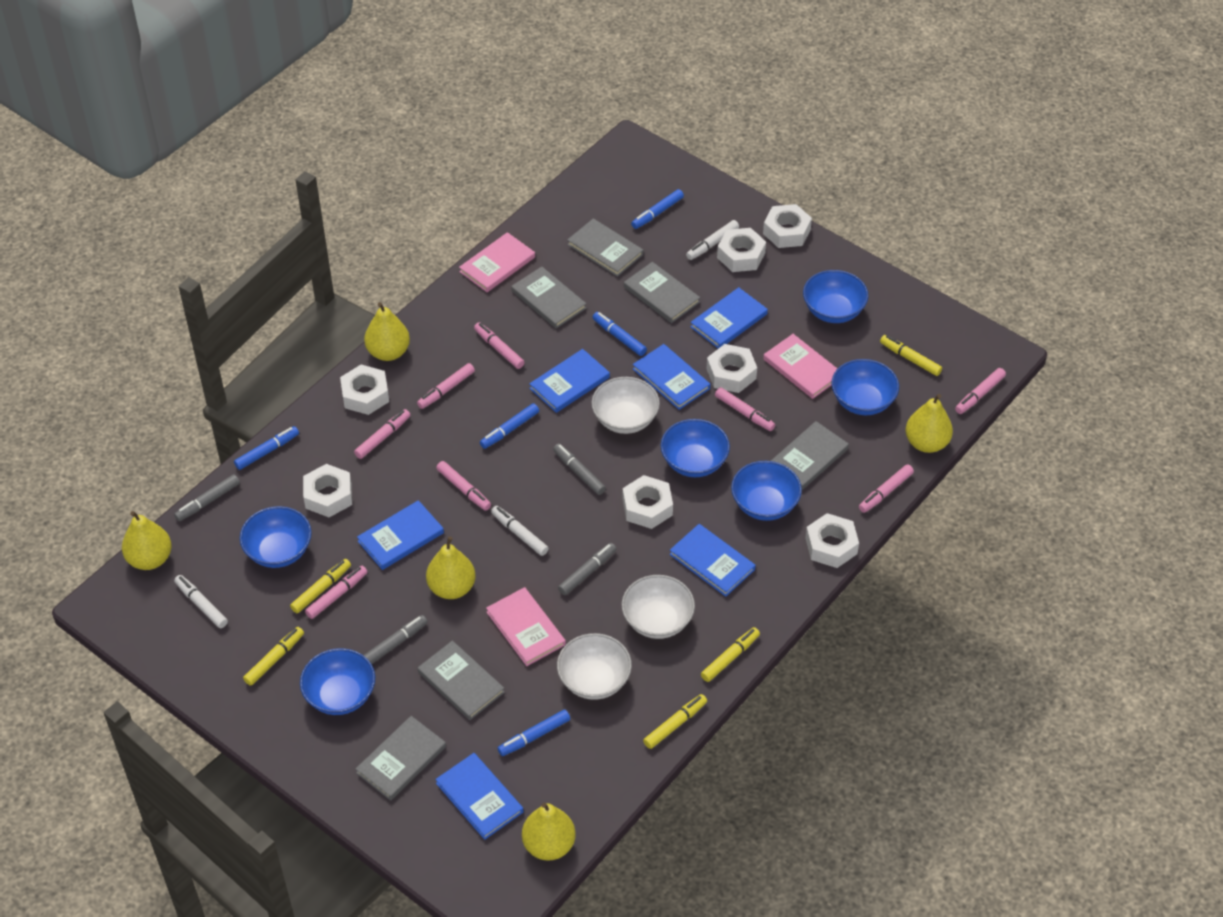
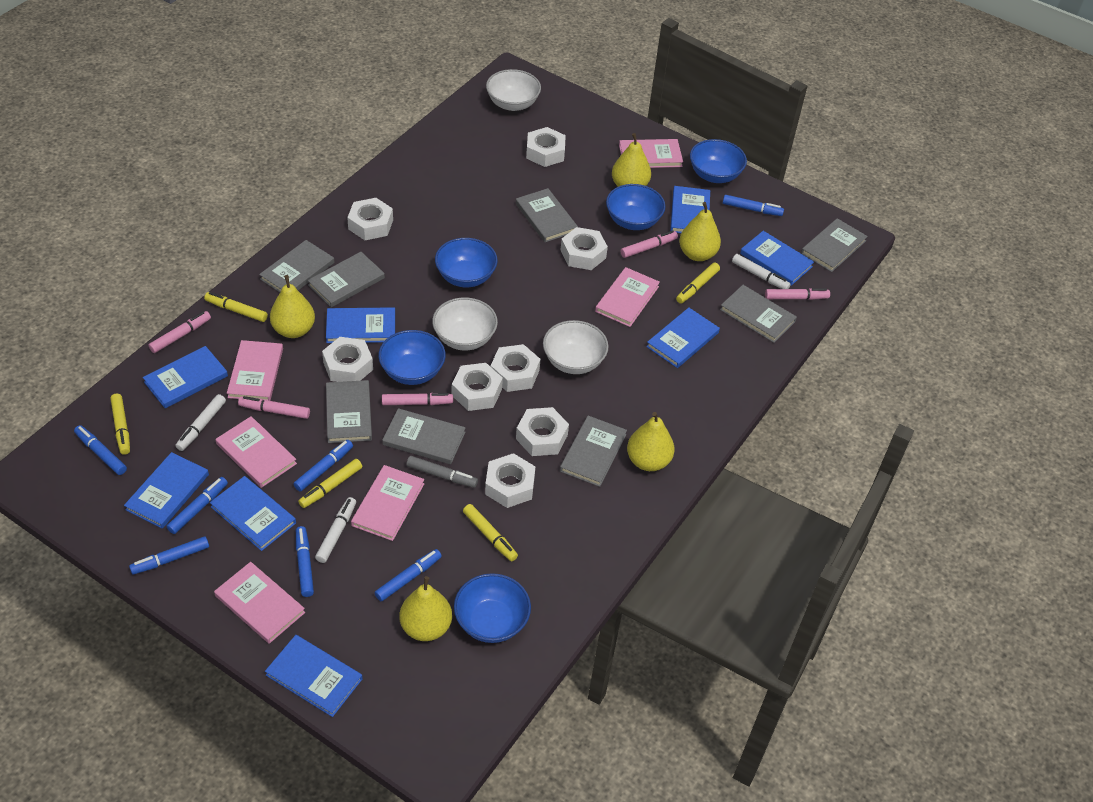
blue book: [357,500,444,570] [435,753,523,840] [529,349,610,413] [633,344,710,410] [670,524,756,597] [690,287,768,349] = 6 -> [124,452,209,529] [143,346,228,408] [210,476,296,551] [265,635,363,717] [326,307,395,343] [646,308,720,368] [670,186,710,233] [740,231,814,286] = 8
blue bowl: [240,506,312,568] [300,648,375,715] [660,419,730,477] [731,461,802,521] [803,270,868,323] [831,359,899,415] = 6 -> [378,330,446,385] [435,238,498,287] [454,573,531,643] [606,184,666,230] [690,139,747,183] = 5
blue marker: [234,426,299,470] [480,403,539,449] [498,710,570,756] [593,312,647,356] [631,189,684,229] = 5 -> [74,425,127,475] [129,536,209,574] [166,477,228,534] [293,440,353,491] [296,526,314,597] [375,549,442,601] [723,195,784,216] = 7
grey book: [356,716,446,801] [418,641,505,720] [511,266,586,328] [567,218,643,277] [624,262,700,323] [771,421,849,490] = 6 -> [259,240,334,292] [307,252,385,308] [326,380,372,443] [382,408,466,464] [516,188,578,242] [560,416,627,487] [720,285,797,343] [801,218,868,272] = 8
grey marker: [174,474,240,521] [364,615,427,664] [553,444,606,495] [558,543,616,595] = 4 -> [406,456,478,488] = 1
pink book: [459,232,535,292] [486,587,566,666] [763,334,837,399] = 3 -> [214,562,305,644] [216,416,297,488] [227,340,283,401] [351,465,424,541] [595,267,660,327] [619,139,683,168] = 6
pink marker: [305,566,367,619] [354,409,410,459] [417,363,475,409] [436,461,491,511] [474,322,525,369] [715,387,775,431] [859,464,914,513] [955,368,1006,414] = 8 -> [149,311,211,353] [238,396,310,419] [382,393,453,405] [621,230,678,258] [765,288,830,300] = 5
white nut: [303,464,352,517] [340,365,389,415] [623,475,673,529] [706,344,757,393] [717,228,766,272] [763,204,812,248] [805,513,859,568] = 7 -> [322,337,373,382] [347,198,393,240] [452,363,503,411] [485,453,535,508] [491,344,540,392] [516,407,569,456] [526,127,566,167] [561,227,608,270] = 8

